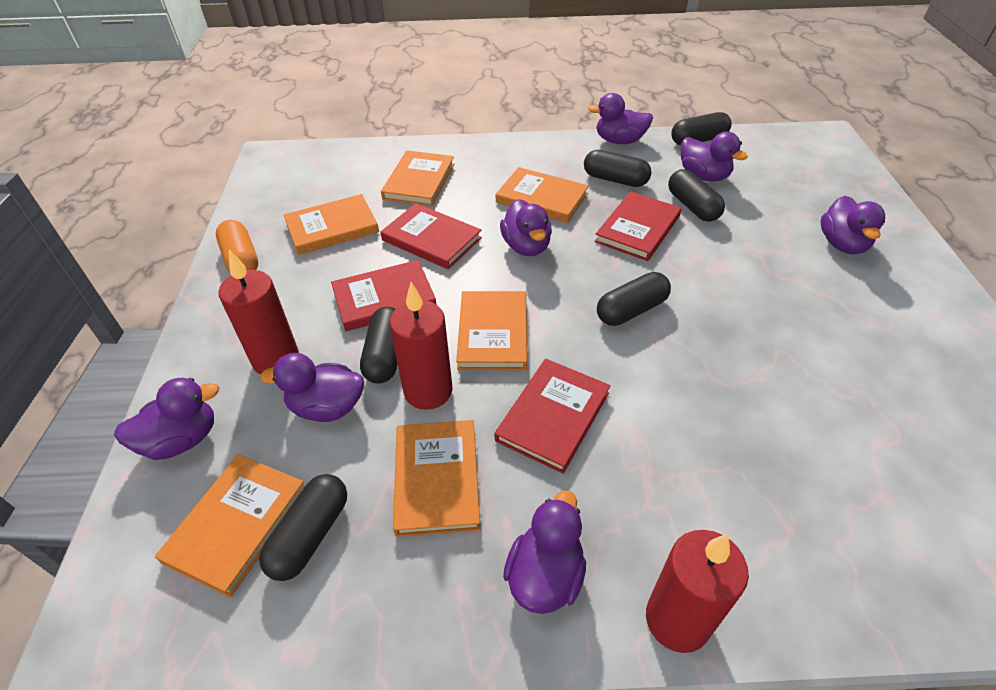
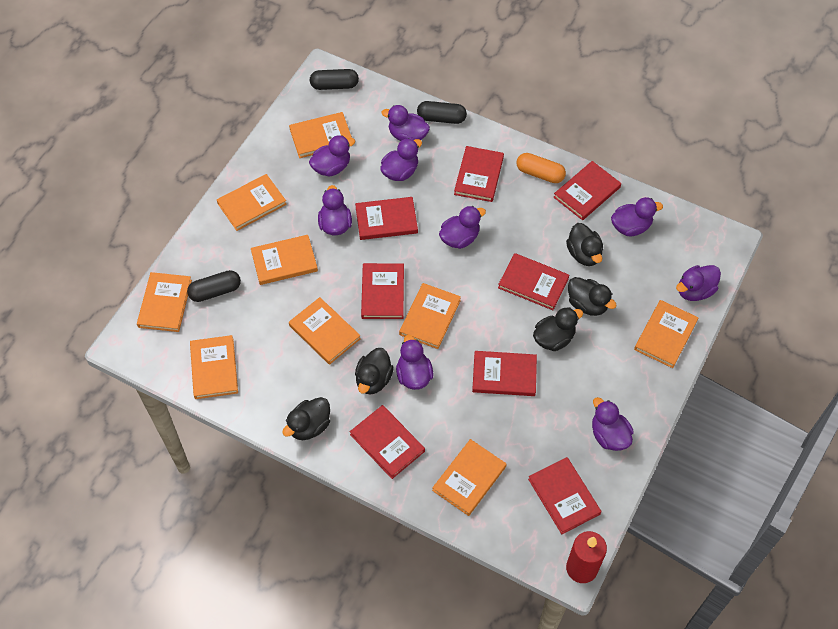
black capsule: [259,474,347,581] [360,307,398,384] [584,150,652,187] [597,272,671,326] [668,169,725,222] [671,112,732,146] = 6 -> [187,270,241,302] [310,69,359,90] [417,101,467,124] = 3
black duck: none = 0 -> [282,397,330,440] [355,348,394,394] [533,307,583,351] [566,223,603,266] [568,277,617,316] = 5
orange book: [155,454,304,598] [284,194,379,255] [381,150,454,206] [393,420,480,537] [456,291,527,370] [496,167,589,223] = 6 -> [137,272,192,332] [190,335,238,399] [217,174,287,231] [251,235,318,285] [289,112,352,158] [289,297,361,365] [399,283,461,349] [432,439,507,516] [634,300,699,368] = 9
purple duck: [114,378,219,460] [260,353,364,422] [500,199,552,256] [503,490,586,614] [588,93,653,144] [681,132,748,181] [821,196,885,254] = 7 -> [309,135,355,176] [318,185,352,235] [380,138,422,181] [381,105,430,141] [396,335,433,390] [439,206,486,249] [592,397,634,451] [611,197,663,236] [676,265,721,301] = 9
red book: [331,260,436,331] [381,203,482,269] [494,359,610,474] [595,191,681,261] = 4 -> [350,405,425,479] [355,197,418,240] [361,263,404,319] [454,146,504,202] [472,351,537,396] [498,253,569,310] [528,457,601,534] [554,161,621,220] = 8
red candle: [219,250,299,374] [389,282,453,410] [646,530,749,653] = 3 -> [566,531,607,583] = 1

